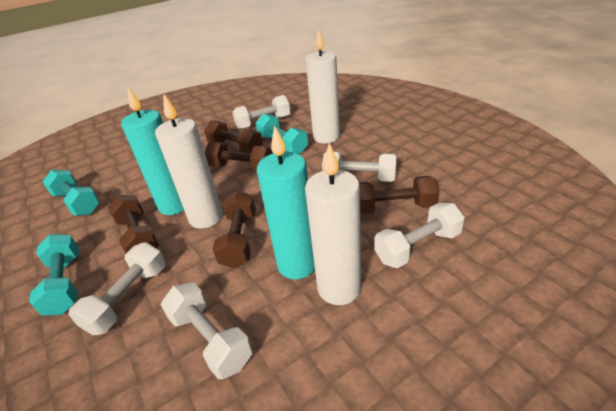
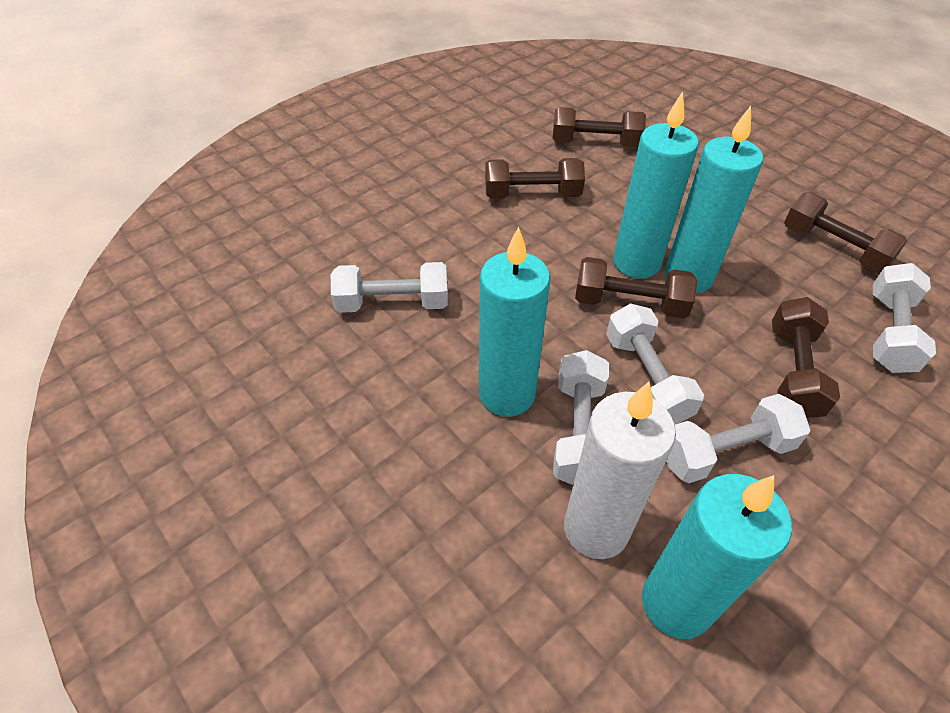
turquoise candle: [121,87,184,215] [257,125,315,279] = 2 -> [479,227,550,417] [613,92,699,279] [642,474,792,639] [665,106,763,293] = 4
turquoise dumbbell: [29,234,79,316] [42,170,100,216] [256,114,308,154] = 3 -> none = 0
white candle: [155,94,223,229] [305,143,361,305] [306,28,340,144] = 3 -> [564,382,676,559] = 1

